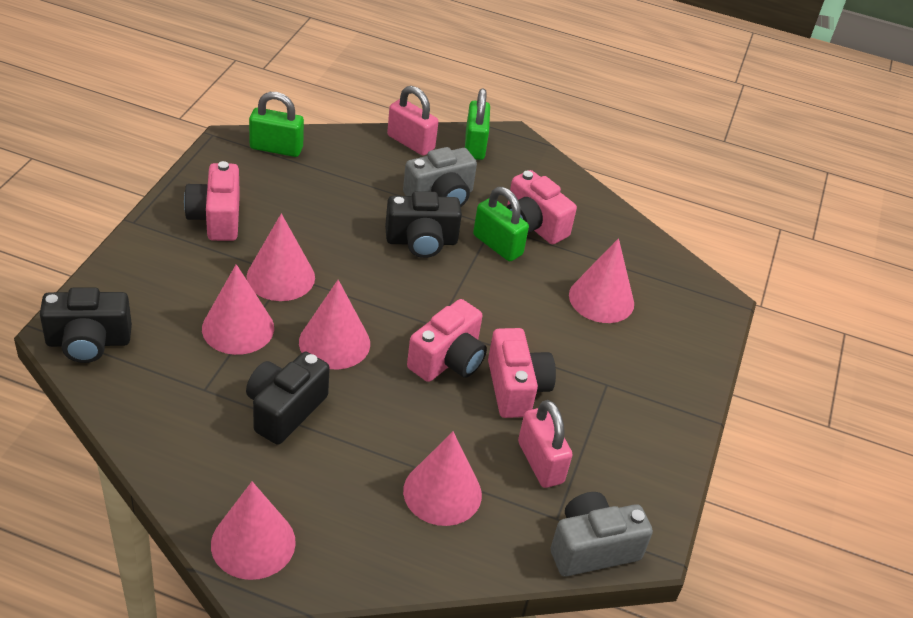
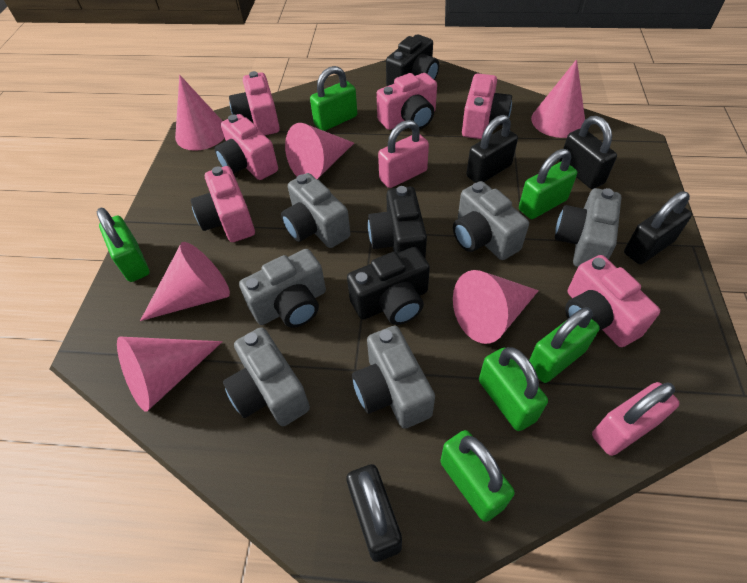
black padlock: none = 0 -> [346,464,402,562] [466,115,518,183] [560,116,617,189] [624,192,692,264] = 4
green padlock: [249,92,304,157] [465,89,490,160] [473,187,529,262] = 3 -> [97,208,149,282] [310,66,357,131] [440,430,515,522] [479,347,548,431] [519,149,577,219] [529,307,600,383] = 6
grey camera: [403,147,477,207] [551,492,653,577] = 2 -> [223,327,310,426] [239,249,326,328] [281,173,350,248] [352,326,435,429] [453,181,529,260] [555,188,621,267] = 6
pink camera: [184,161,240,241] [407,299,487,382] [488,328,556,418] [507,170,577,244] = 4 -> [191,166,255,242] [215,114,278,180] [229,71,280,135] [376,73,437,130] [462,74,512,139] [565,255,660,347] = 6

